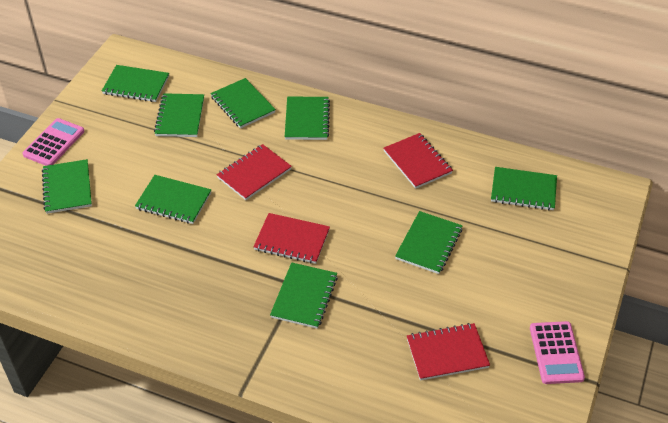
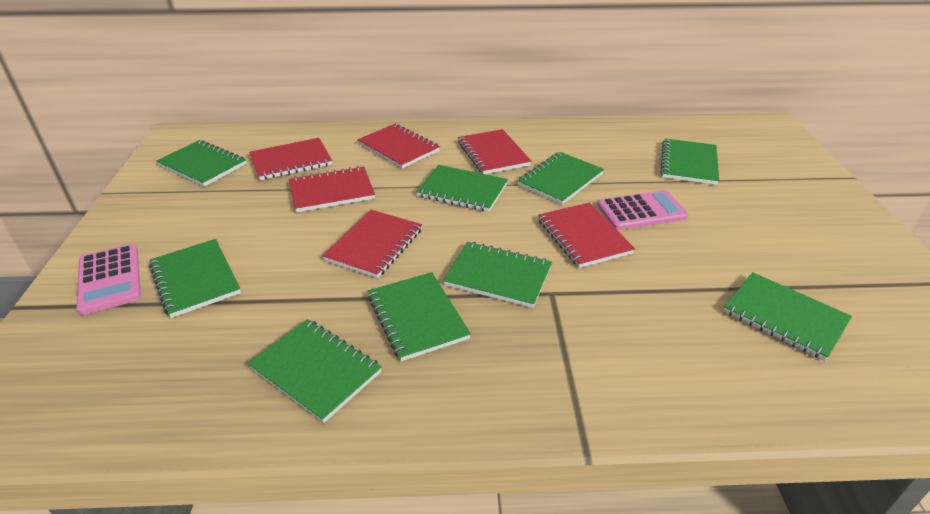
red notebook: [216,144,292,200] [253,213,330,264] [384,133,453,189] [407,323,490,381] = 4 -> [249,138,332,180] [289,166,375,212] [323,210,422,278] [357,124,440,169] [458,129,531,174] [538,203,635,268] = 6

